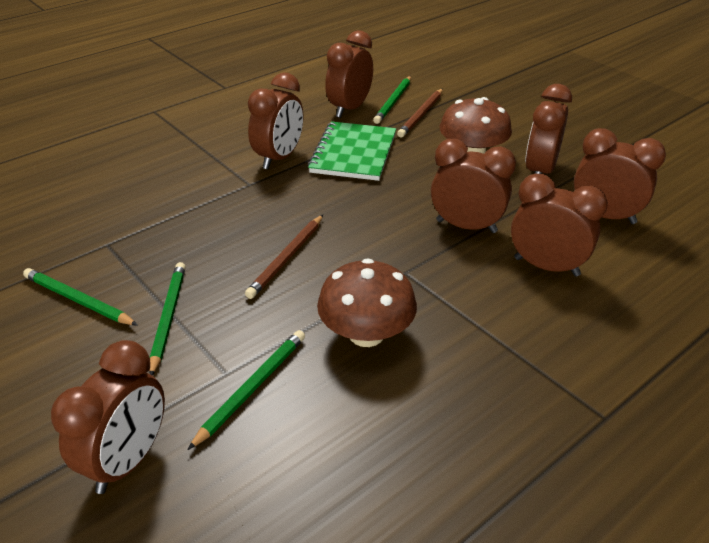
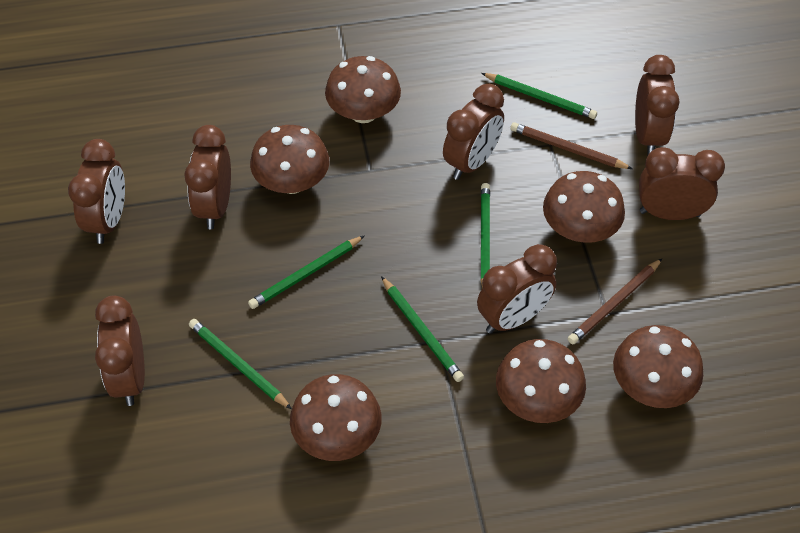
brown mushroom: [317,258,417,347] [440,97,512,154] = 2 -> [250,125,329,194] [290,374,382,461] [325,56,401,123] [496,339,586,423] [543,171,625,243] [613,325,703,408] = 6
green notebook: [308,121,396,181] = 1 -> none = 0
green pencil: [23,268,138,326] [149,262,186,375] [188,330,305,450] [373,76,411,124] = 4 -> [189,319,292,409] [248,235,365,309] [381,276,464,382] [481,73,597,119] [481,183,490,288] = 5

